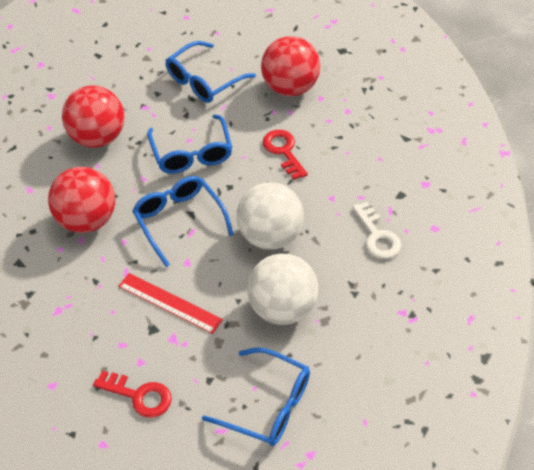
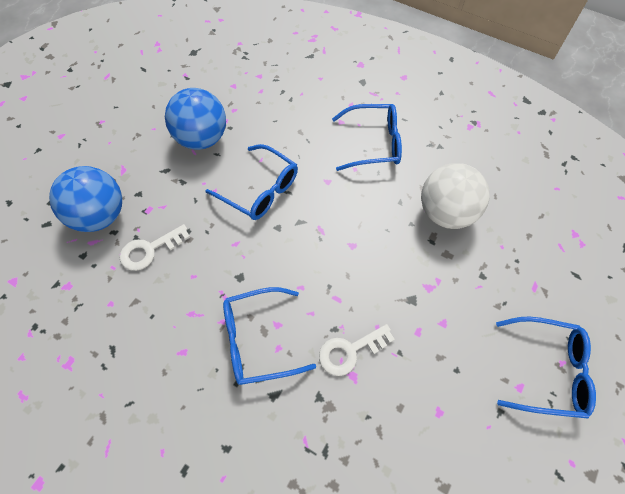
blue ball: none = 0 -> [49,166,122,232] [165,88,226,150] = 2
red ball: [48,167,115,233] [62,86,125,148] [261,36,320,96] = 3 -> none = 0
red key: [93,371,172,418] [263,130,308,180] = 2 -> none = 0
red ruler: [118,273,223,334] = 1 -> none = 0
white ball: [237,182,304,250] [247,254,318,325] = 2 -> [421,163,490,229] = 1
white key: [353,202,401,259] = 1 -> [120,224,190,271] [319,324,395,376] = 2

